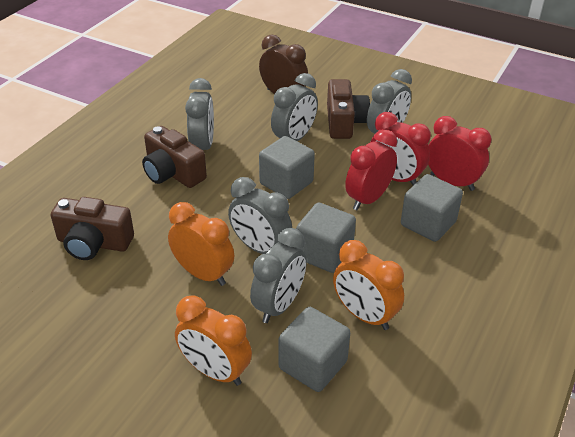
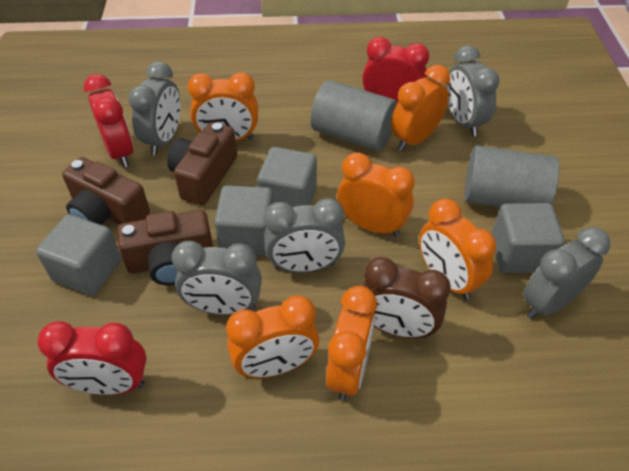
grey cylinder: none = 0 -> [311,80,397,151] [464,145,559,207] = 2
orange clock: [168,202,234,286] [175,295,252,386] [333,240,404,330] = 3 -> [188,72,258,141] [226,295,319,378] [326,286,377,401] [337,153,415,236] [391,65,450,151] [419,199,496,300] = 6

